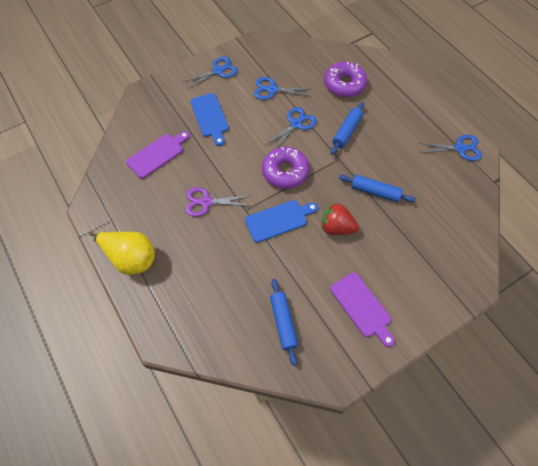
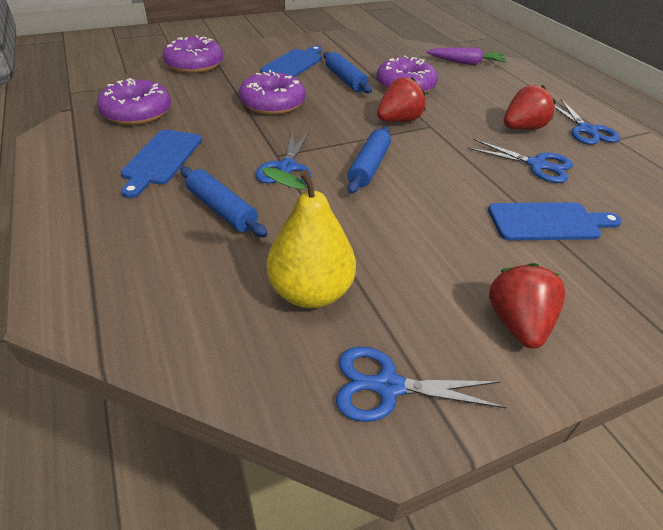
blue cutting board: [190,93,229,146] [245,200,318,243] = 2 -> [121,130,202,198] [260,46,322,77] [488,202,622,241] = 3
purple carrot: none = 0 -> [426,47,507,65] = 1
purple cutting board: [126,131,190,179] [330,272,395,347] = 2 -> none = 0
purple donut: [262,147,310,189] [324,62,367,97] = 2 -> [97,78,171,125] [163,35,223,73] [239,70,305,115] [376,56,438,93] = 4
purple scissors: [186,187,252,217] = 1 -> none = 0
red strawberry: [321,202,359,235] = 1 -> [377,77,426,122] [489,263,565,349] [504,85,556,130] = 3

